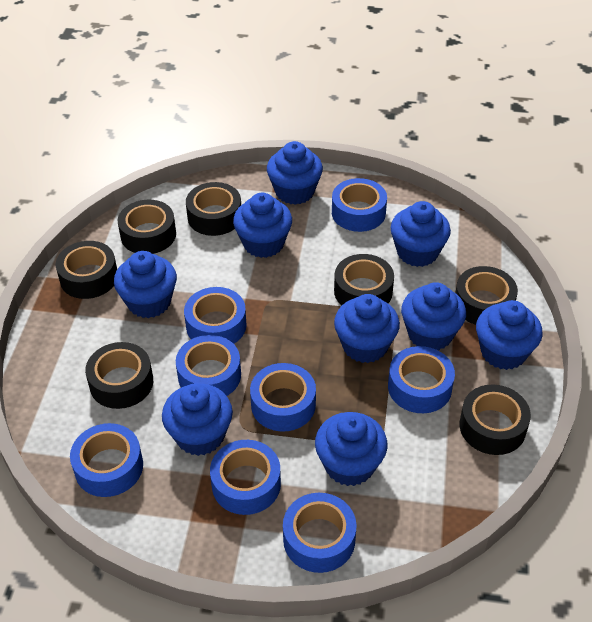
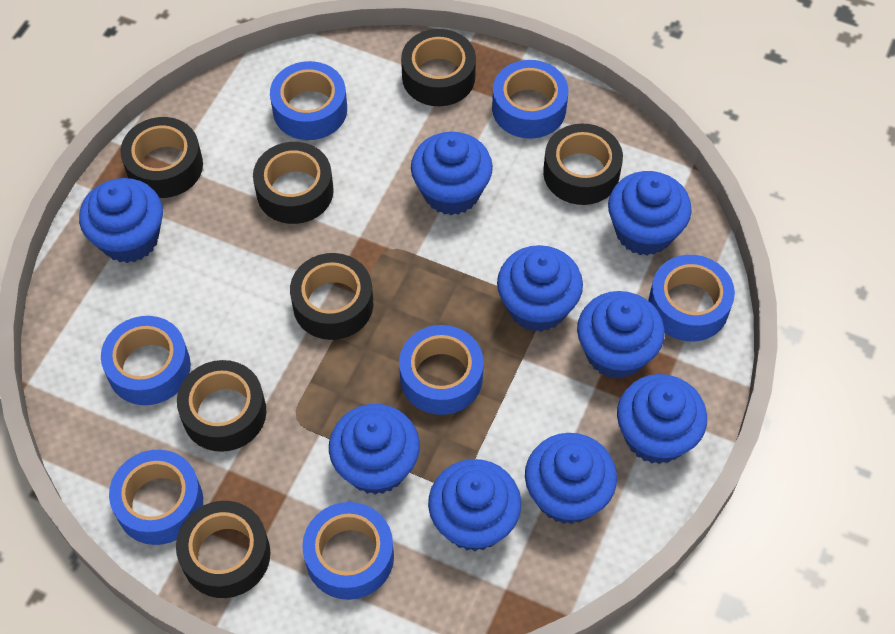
blue tape: [70,423,143,497] [176,335,241,396] [184,287,247,344] [210,440,281,515] [250,363,316,432] [283,493,356,573] [332,178,387,232] [388,346,455,413] = 8 -> [101,316,191,405] [109,450,203,545] [270,61,347,140] [302,502,394,600] [399,325,484,415] [492,60,568,139] [648,255,735,341] = 7

